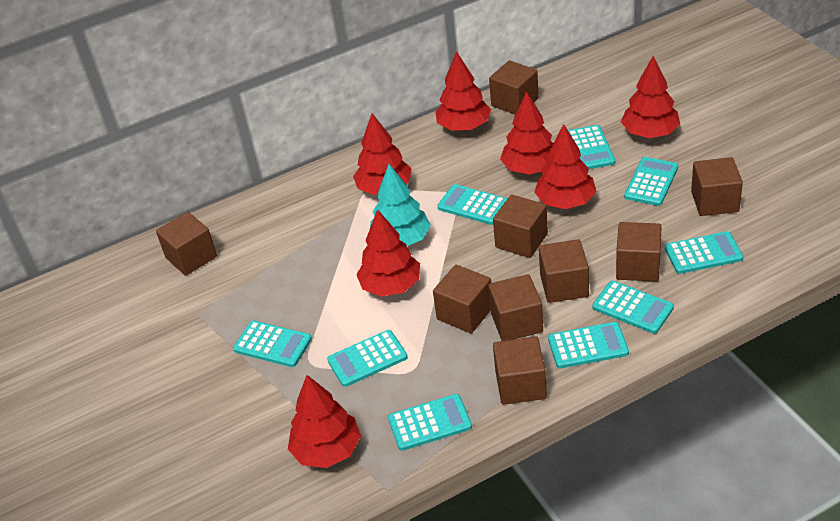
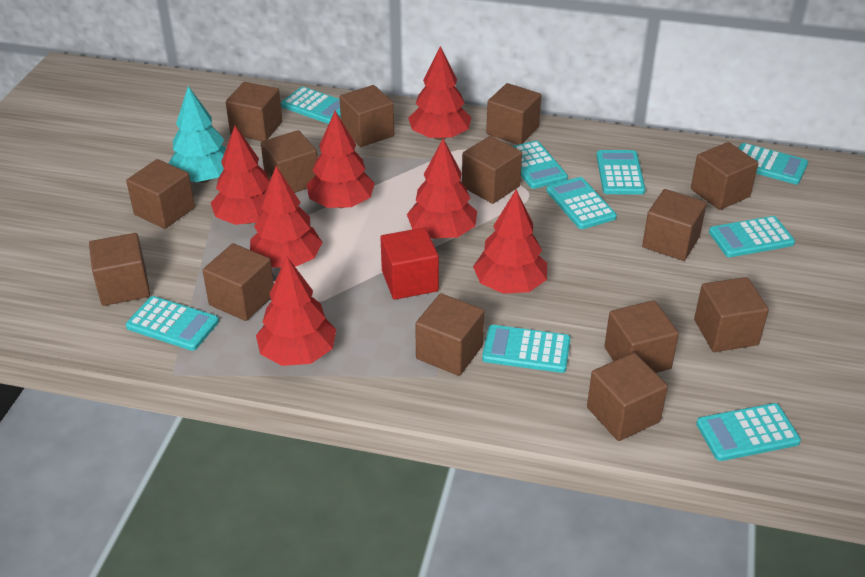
brown cube: [156,212,217,276] [433,265,491,333] [488,274,543,341] [489,60,539,115] [493,195,548,258] [493,336,547,405] [539,239,589,303] [616,222,662,282] [691,157,743,216] = 9 -> [89,233,150,306] [126,159,195,229] [203,243,274,321] [226,82,282,141] [261,130,318,193] [339,85,394,147] [415,293,484,376] [462,136,522,204] [486,83,541,145] [587,353,668,441] [604,300,679,373] [642,189,707,261] [691,142,758,210] [694,277,769,352] = 14
red cube: none = 0 -> [380,228,439,300] = 1

